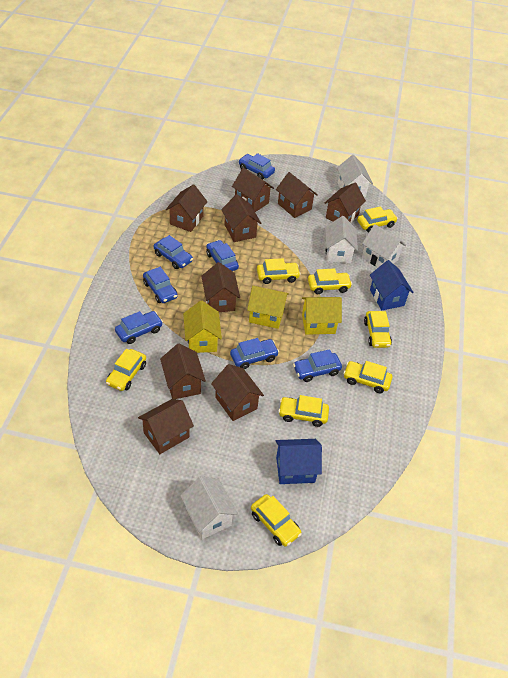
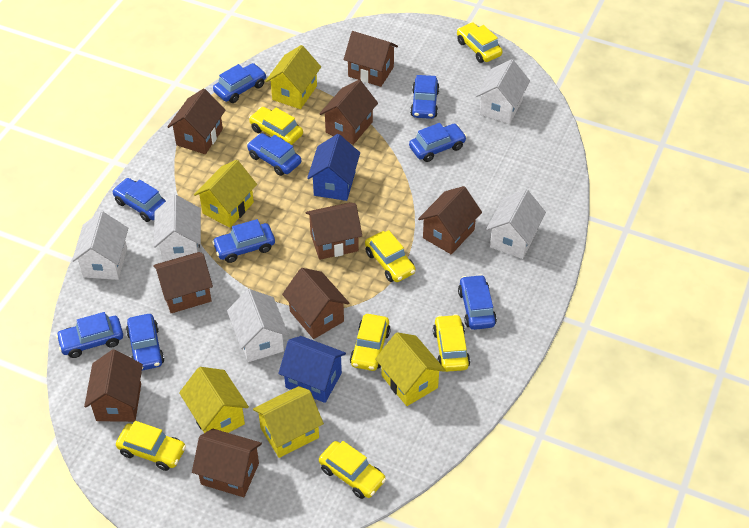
blue car: [115,311,163,344] [143,267,178,303] [154,235,193,269] [206,240,239,271] [230,338,279,369] [239,153,275,180] [293,349,342,382] = 7 -> [56,312,123,358] [112,178,166,222] [126,314,164,371] [212,219,275,263] [213,63,266,103] [247,133,301,176] [409,123,467,162] [410,75,440,119] [458,274,497,330] = 9
white house: [180,476,238,539] [325,216,358,263] [337,155,373,197] [362,224,406,268] = 4 -> [72,211,128,280] [154,195,201,262] [227,289,288,362] [476,59,530,124] [486,189,546,259] = 5
yellow car: [106,349,146,391] [251,494,302,547] [257,258,301,284] [278,395,329,427] [308,268,352,294] [343,361,393,393] [357,206,398,232] [364,311,392,348] = 8 -> [116,421,186,471] [249,107,303,145] [319,441,386,499] [350,314,391,371] [365,230,416,282] [433,314,470,372] [457,22,502,63] = 7
yellow house: [183,301,222,353] [247,286,289,329] [302,297,342,335] = 3 -> [179,367,249,433] [194,160,257,228] [253,386,324,458] [265,45,321,109] [375,332,446,406] = 5

